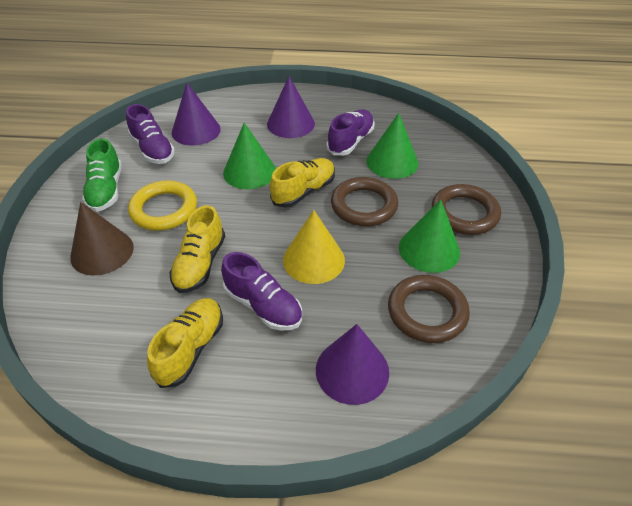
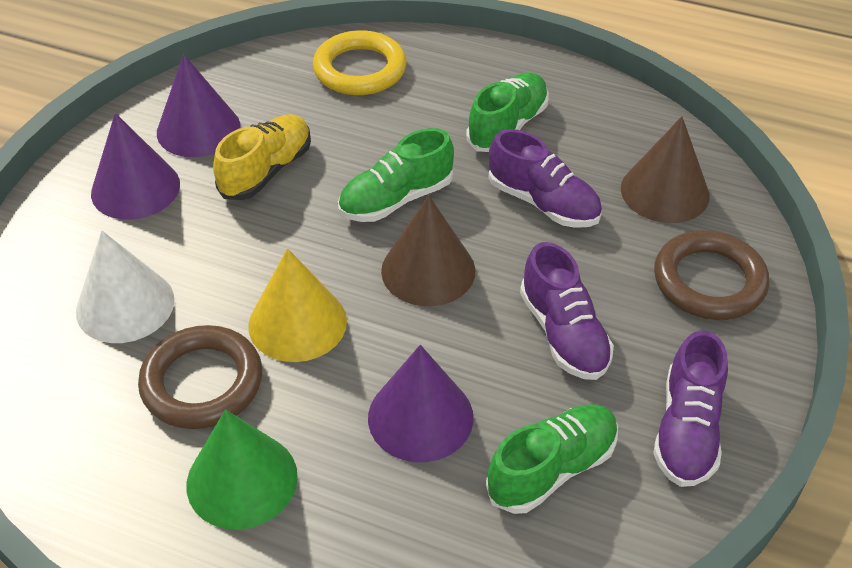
brown cone: [70,202,134,276] = 1 -> [381,195,475,306] [621,116,710,223] = 2
brown ring: [331,177,398,226] [388,275,470,343] [432,184,501,235] = 3 -> [138,325,262,429] [654,230,769,320] = 2
green cone: [223,123,276,189] [366,113,418,179] [399,199,460,273] = 3 -> [187,409,298,530] = 1
green shoe: [82,138,122,212] = 1 -> [338,128,454,222] [466,72,549,152] [486,404,618,514] = 3
white cone: none = 0 -> [76,231,174,343] = 1
yellow shoe: [147,298,223,388] [169,205,225,293] [270,158,335,208] = 3 -> [213,114,311,200] = 1

